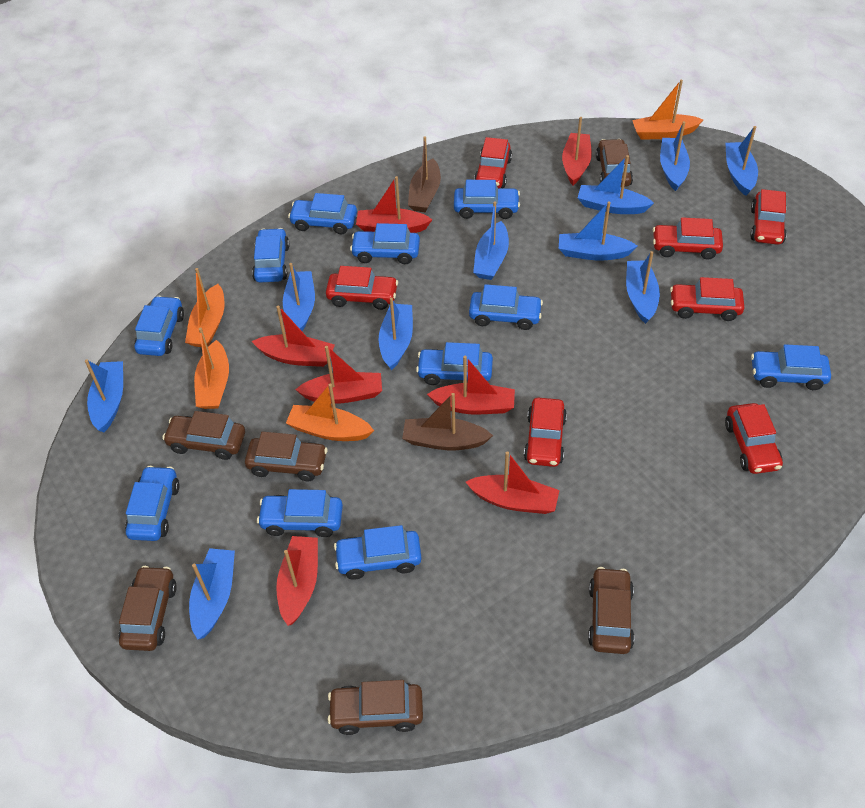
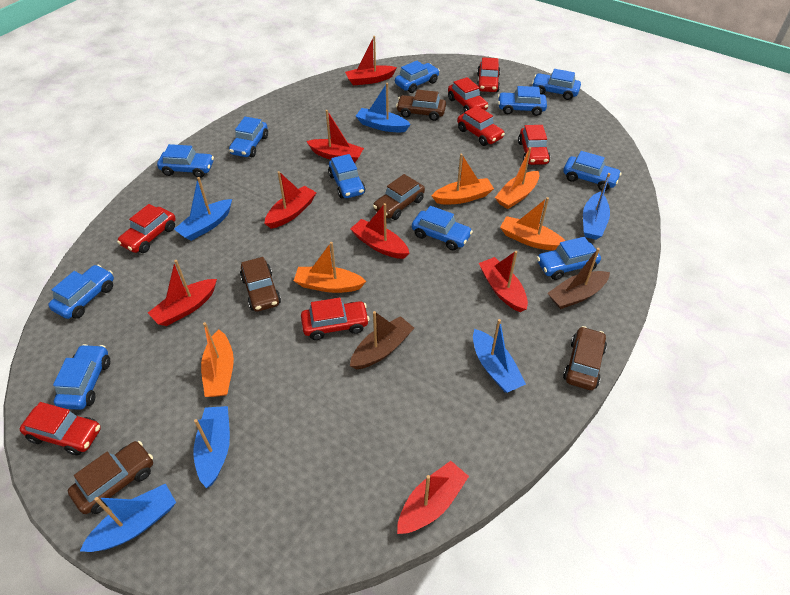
blue boat: [85,360,123,432] [189,548,235,640] [283,263,315,331] [379,297,413,370] [473,202,509,280] [559,201,637,260] [578,155,654,214] [626,251,660,324] [660,121,690,191] [725,126,758,196] = 10 -> [80,483,176,552] [174,177,232,241] [193,406,230,488] [356,83,411,132] [473,319,526,393] [583,173,610,240] = 6
brown car: [119,566,177,651] [162,411,245,460] [245,432,328,481] [327,680,423,735] [588,567,634,654] [596,139,633,187] = 6 -> [68,441,153,514] [240,257,281,312] [373,174,425,220] [396,90,446,121] [563,326,607,390] = 5
orange boat: [185,268,225,347] [194,327,229,409] [286,383,374,441] [632,80,703,140] = 4 -> [201,322,234,397] [294,242,366,293] [432,154,494,204] [495,147,539,209] [500,197,565,251] = 5

